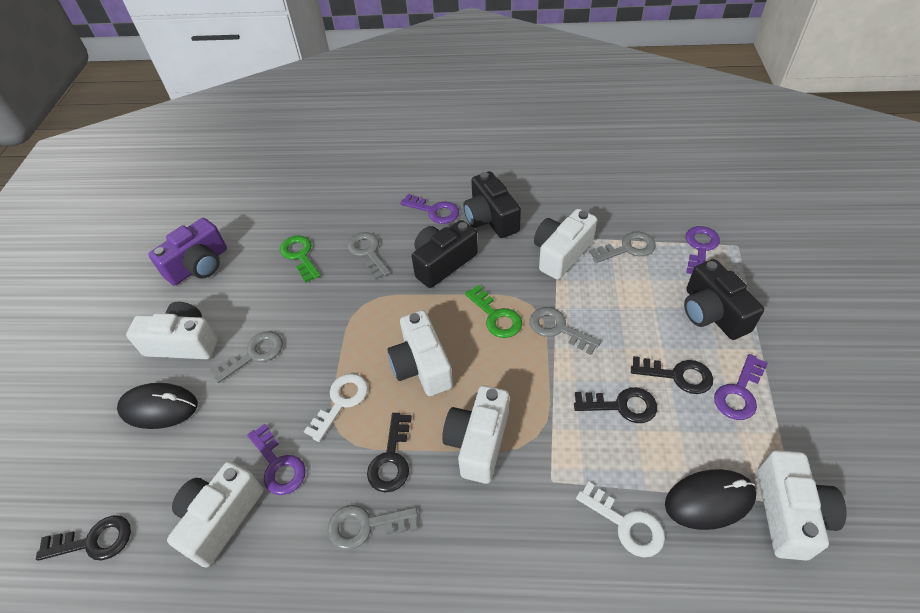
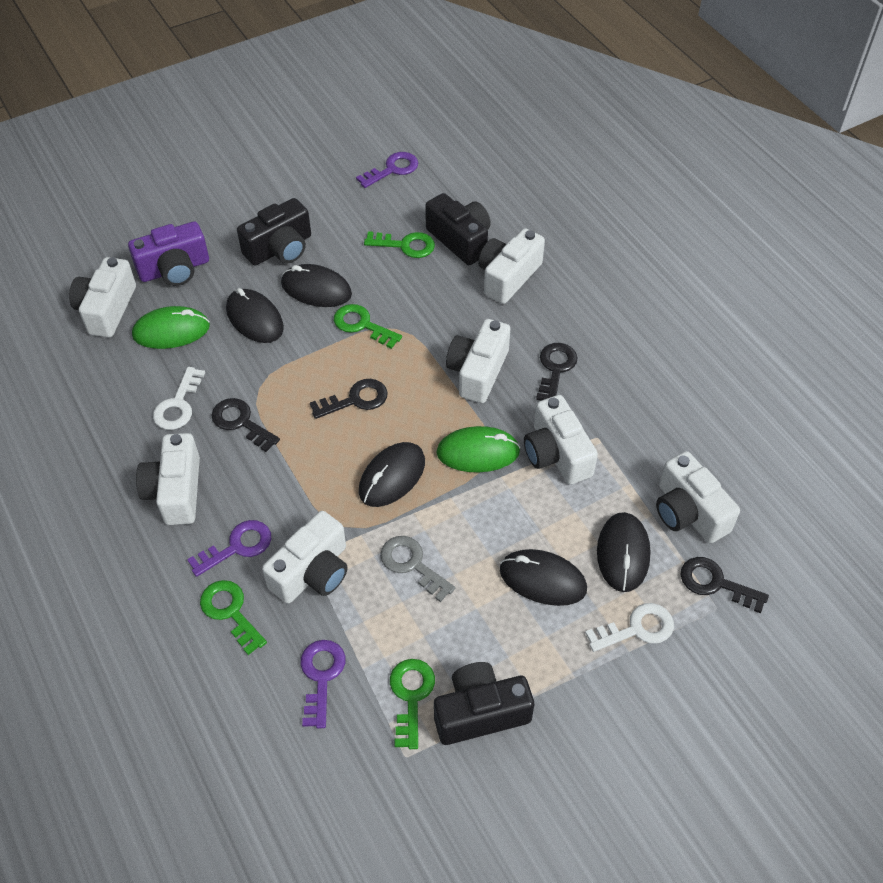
black mouse: [117,383,198,429] [665,469,756,530] = 2 -> [226,288,284,343] [281,264,352,307] [359,442,425,507] [500,549,587,606] [597,512,651,592] = 5
green key: [280,235,321,283] [465,285,522,338] = 2 -> [200,580,267,655] [334,304,402,349] [364,231,435,258] [390,659,435,749] = 4
green mouse: none = 0 -> [132,306,210,349] [436,426,521,472] = 2
grey key: [210,331,283,383] [327,505,418,550] [347,232,390,280] [530,307,601,355] [589,231,656,263] = 5 -> [380,536,456,602] = 1
purple key: [247,424,306,495] [400,194,459,224] [686,226,720,274] [714,354,768,420] = 4 -> [187,520,271,577] [300,640,346,728] [356,152,418,188] = 3
white camera: [126,302,218,359] [167,461,264,567] [387,310,453,396] [442,386,509,484] [534,209,597,280] [758,450,847,561] = 6 -> [69,257,136,338] [136,433,200,525] [262,511,348,604] [446,319,510,403] [478,228,545,304] [524,395,598,485] [656,451,740,543] = 7

